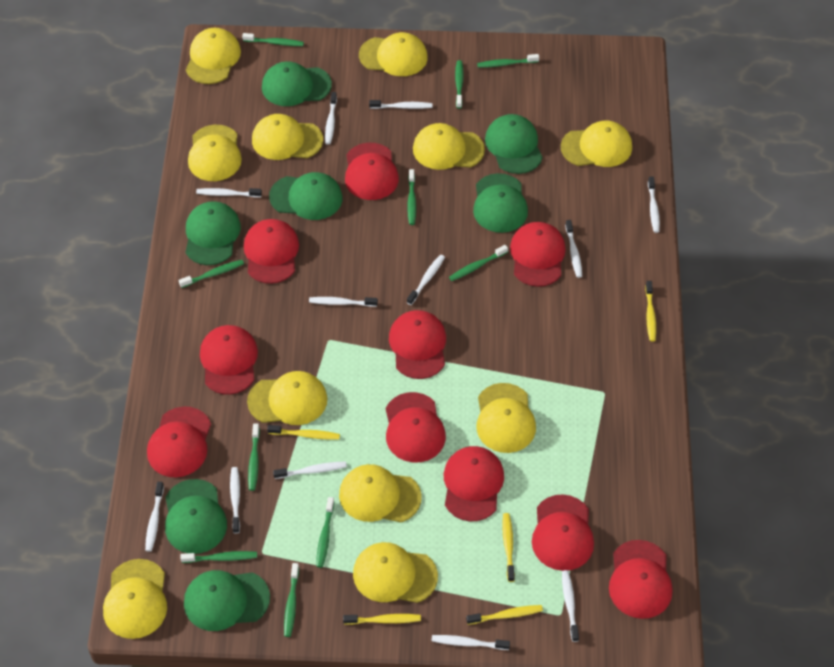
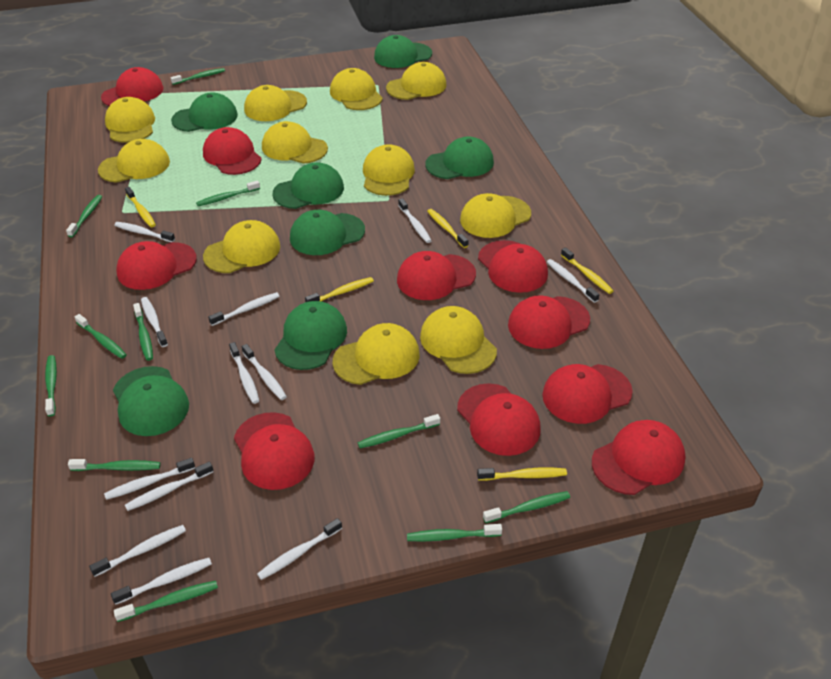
green toothbrush: [179,260,244,288] [180,551,257,563] [242,33,304,46] [248,423,260,491] [284,563,299,637] [316,497,334,568] [407,169,416,225] [449,245,508,281] [455,60,464,109] [477,54,539,68] = 10 -> [45,355,57,417] [66,195,103,238] [68,459,161,471] [75,314,127,359] [114,581,218,622] [133,303,153,361] [170,68,225,85] [196,180,260,206] [358,414,440,448] [407,524,502,542] [483,491,570,523] = 11

